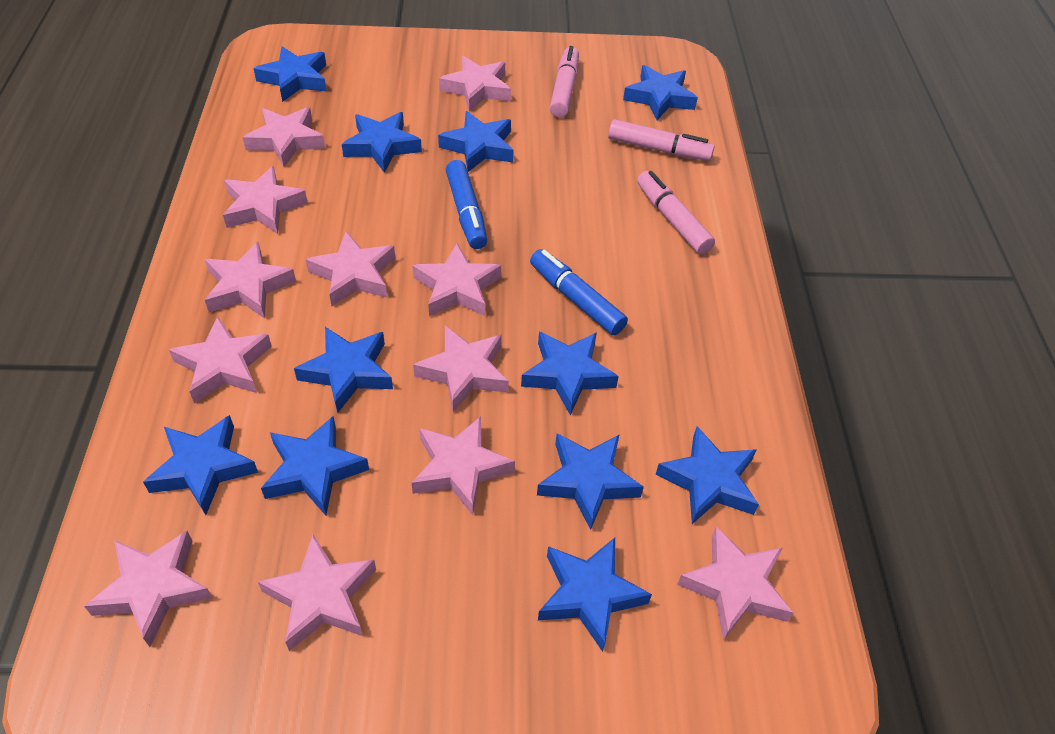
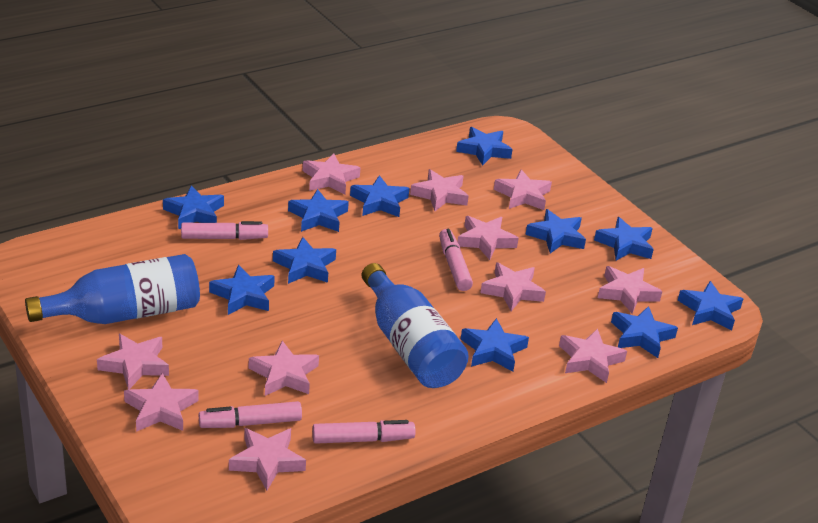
blue bottle: none = 0 -> [25,254,200,324] [361,263,469,388] = 2
blue marker: [446,160,488,249] [530,249,628,335] = 2 -> none = 0
pink marker: [550,46,579,118] [608,119,715,161] [637,171,715,255] = 3 -> [181,221,268,240] [199,401,302,428] [312,420,416,444] [439,229,473,291] = 4
pink star: [84,531,212,647] [169,316,272,403] [205,242,296,319] [223,166,308,234] [243,107,325,167] [258,535,376,651] [306,231,395,306] [412,243,501,316] [412,416,515,515] [413,326,509,412] [439,56,511,111] [677,526,793,640] = 12 -> [97,334,169,389] [124,373,199,432] [229,428,306,490] [249,341,319,396] [303,154,361,194] [410,169,469,211] [457,216,519,260] [480,262,546,311] [494,169,552,210] [559,329,627,383] [598,266,662,314] = 11

